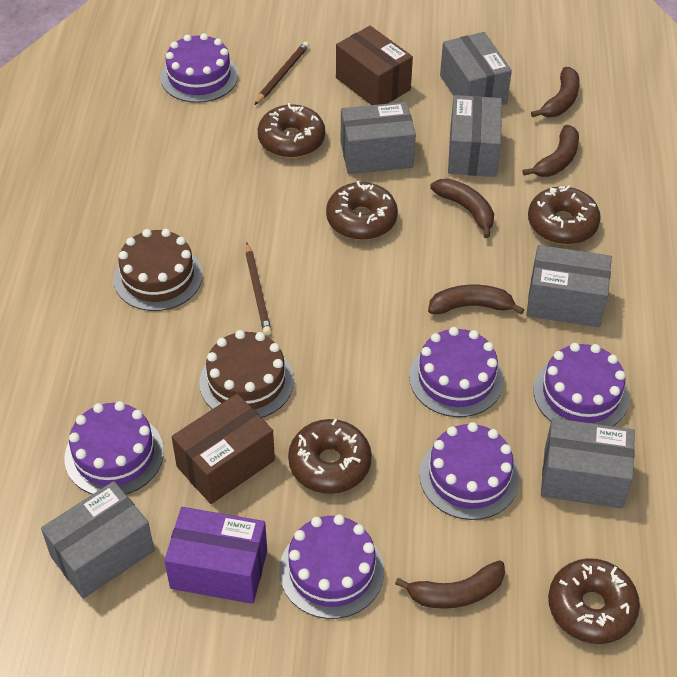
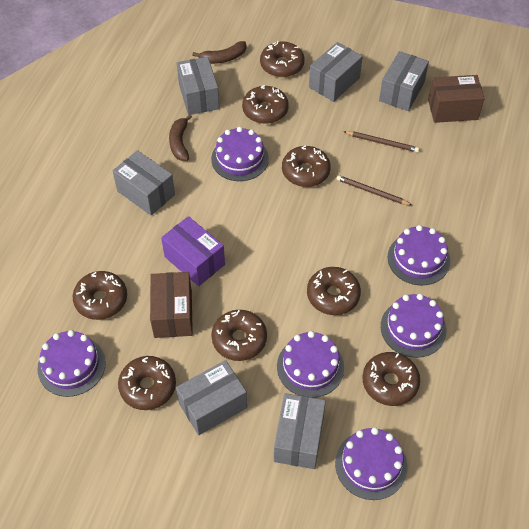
brown banana: [395,560,505,609] [428,285,524,315] [430,178,494,238] [523,125,579,177] [531,67,580,117] = 5 -> [169,114,192,161] [192,41,246,64] = 2
brown cake: [113,229,203,311] [199,330,294,418] = 2 -> none = 0
brown donut: [258,103,325,158] [288,419,372,494] [326,181,398,240] [528,185,601,245] [548,558,640,644] = 5 -> [73,271,127,320] [118,356,176,410] [211,310,267,361] [242,85,289,124] [260,41,305,77] [282,145,331,187] [307,267,361,315] [362,352,420,406] = 8

